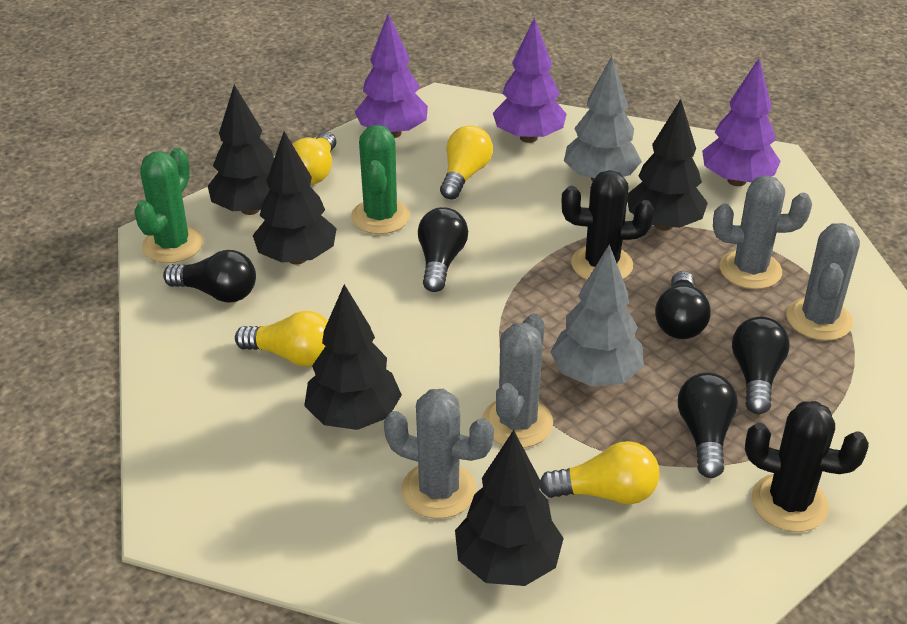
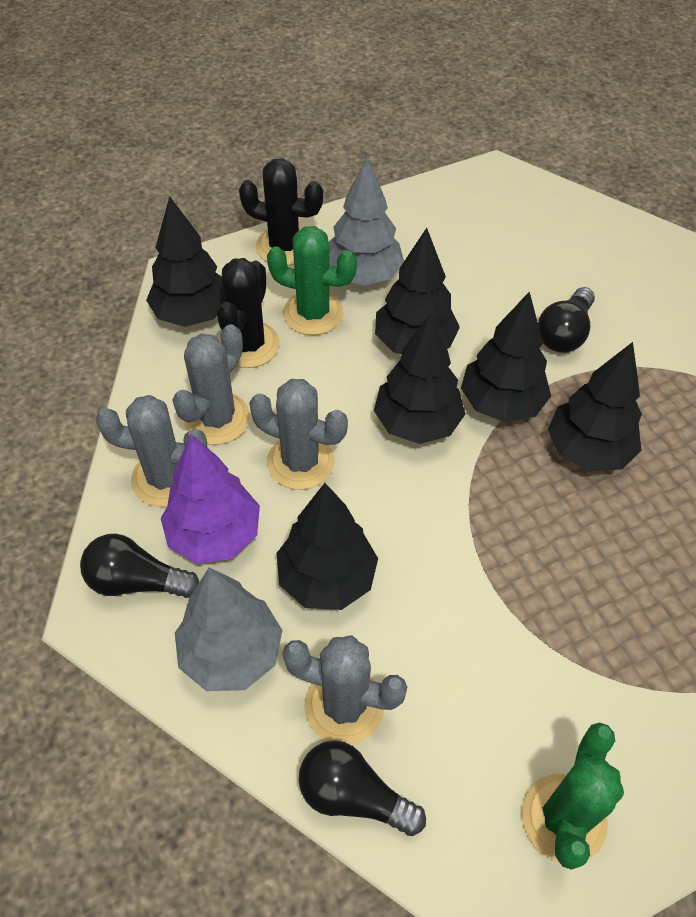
black light bulb: [163,250,256,303] [418,207,468,292] [655,271,711,339] [678,372,738,478] [732,317,790,414] = 5 -> [80,534,199,598] [299,740,426,836] [538,287,595,353] = 3
black tree: [208,85,274,215] [253,131,337,264] [304,284,402,430] [455,430,564,586] [627,99,708,231] = 5 -> [146,196,225,327] [276,483,378,610] [374,313,465,444] [375,228,460,354] [461,291,551,423] [548,342,642,472] = 6
purple tree: [355,13,428,138] [493,17,567,143] [702,58,781,186] = 3 -> [161,434,260,564] = 1
yellow light bulb: [235,311,328,367] [292,132,336,185] [440,125,493,200] [540,441,660,504] = 4 -> none = 0

